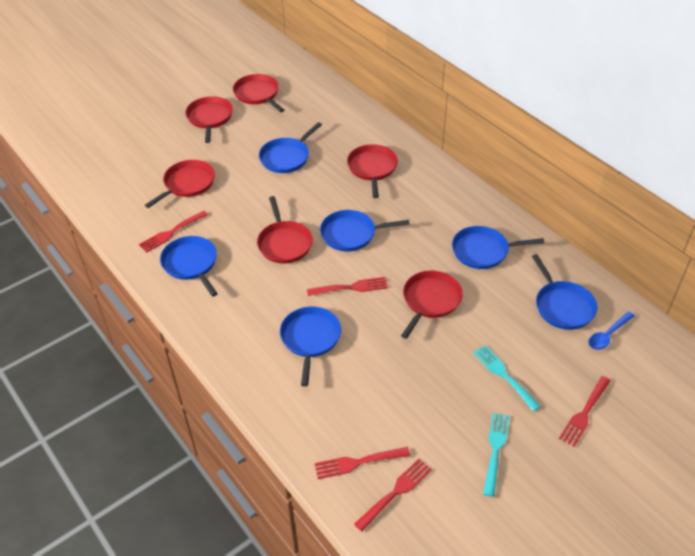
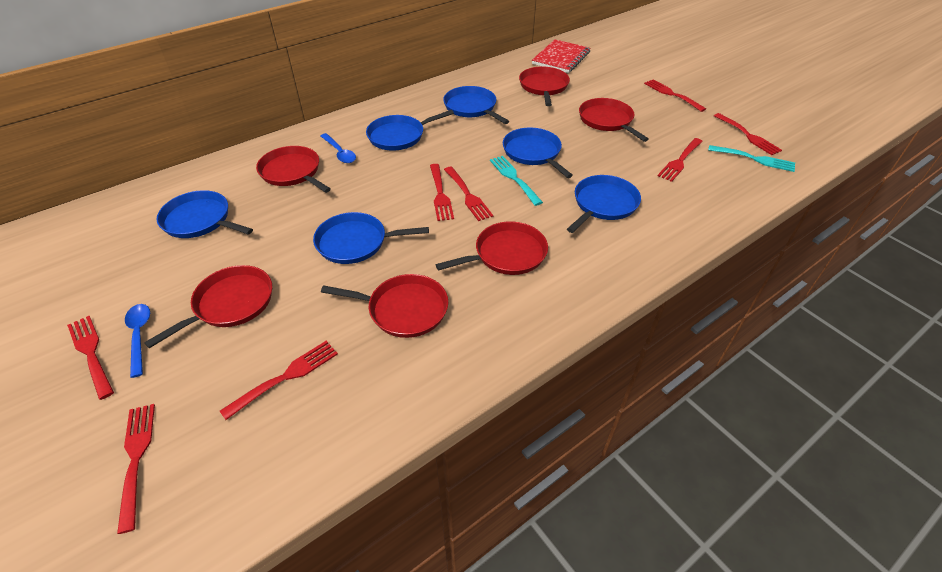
blue spoon: [589,311,635,350] = 1 -> [125,304,150,378] [321,133,356,163] = 2
red fork: [139,211,208,253] [307,277,388,296] [314,447,410,479] [354,459,432,531] [559,376,611,447] = 5 -> [67,316,114,400] [117,404,155,534] [220,341,338,420] [430,164,454,221] [444,167,493,221] [644,79,706,112] [658,138,703,182] [714,113,782,155] = 8
red notebook: none = 0 -> [532,39,591,73] = 1

